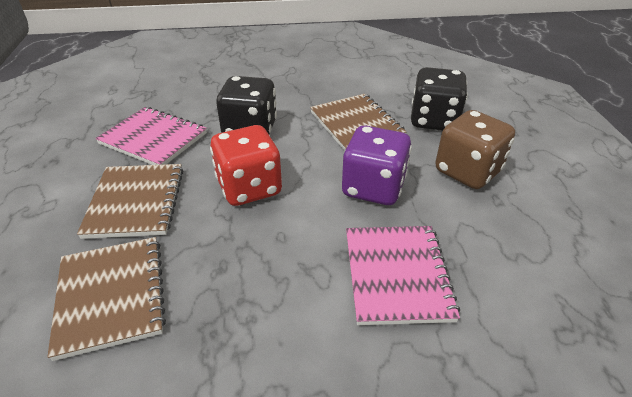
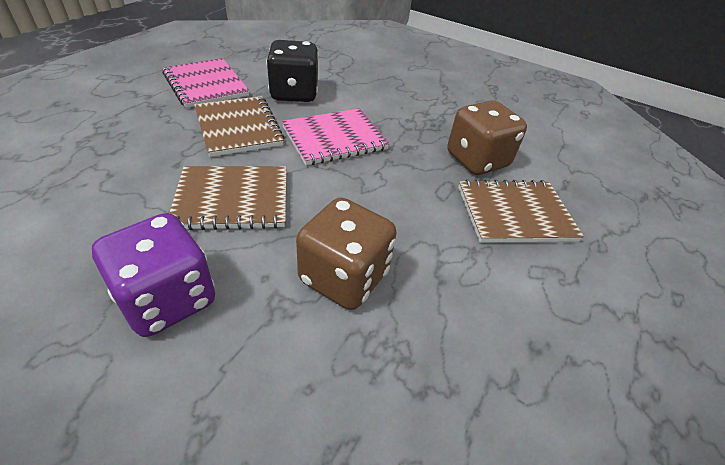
black dice: [216,76,277,134] [411,67,468,131] = 2 -> [266,40,319,102] = 1
brown dice: [435,110,515,189] = 1 -> [296,198,397,310] [448,100,527,175] = 2
red dice: [210,125,282,206] = 1 -> none = 0

